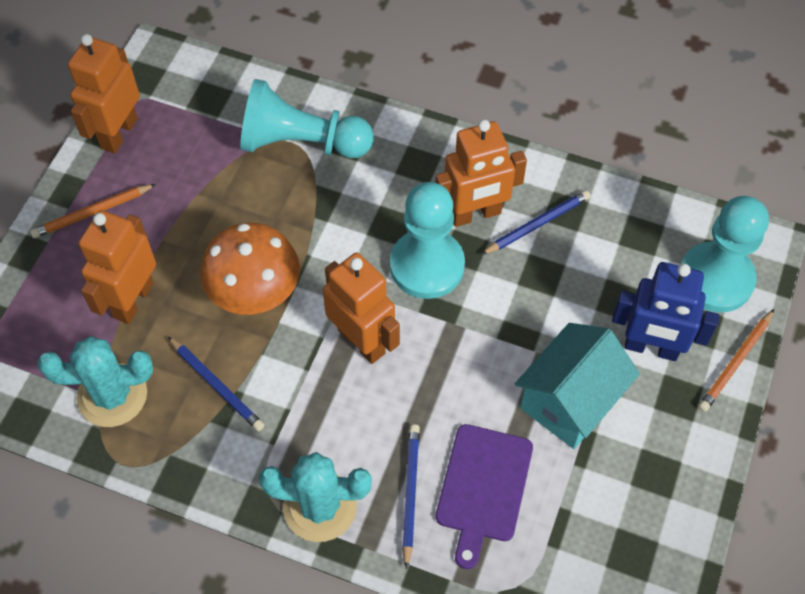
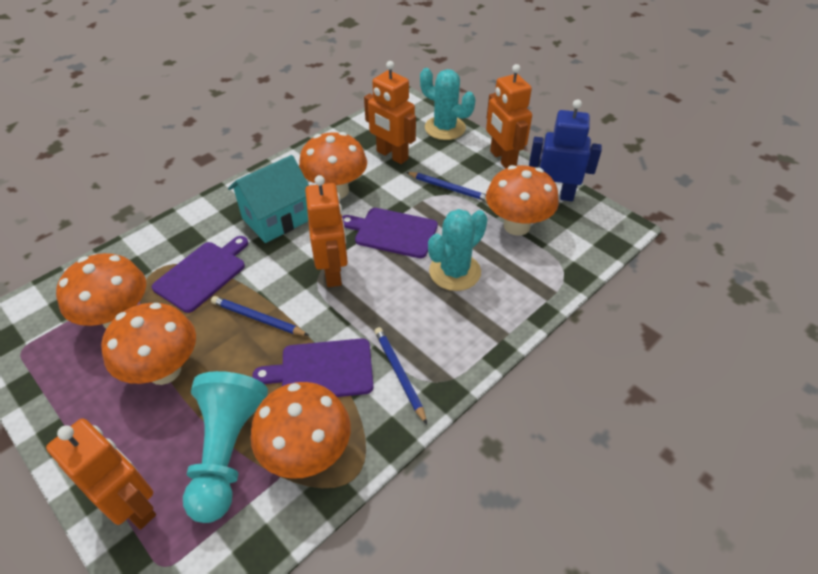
orange mushroom: [200,223,300,315] = 1 -> [56,253,146,329] [101,303,196,385] [251,382,351,479] [299,132,367,199] [486,165,559,236] = 5
orange pencil: [30,184,156,238] [698,309,774,412] = 2 -> none = 0
purple cutting board: [436,424,533,569] = 1 -> [152,236,248,313] [252,338,373,397] [342,208,438,258] = 3
turquoise pawn: [240,79,374,158] [390,182,465,299] [681,196,769,313] = 3 -> [183,371,268,523] = 1

